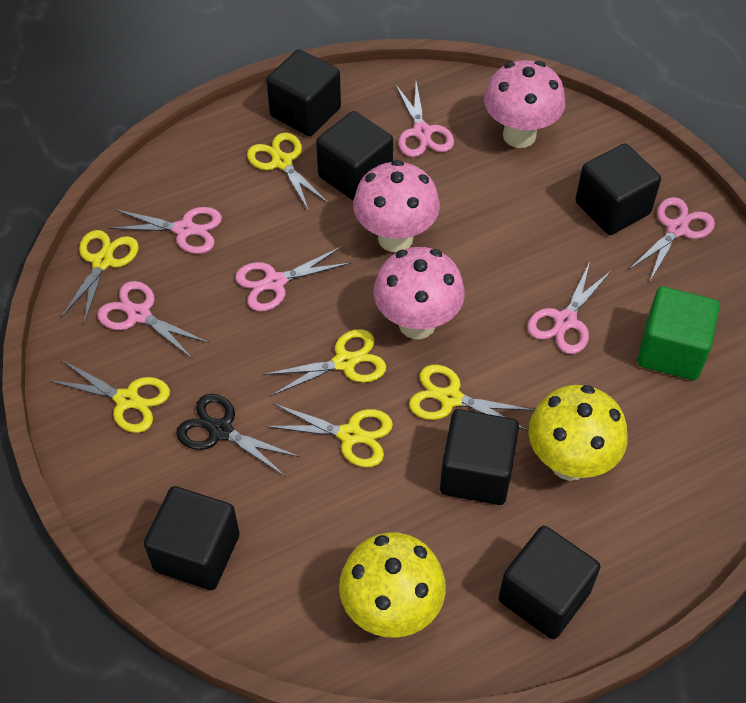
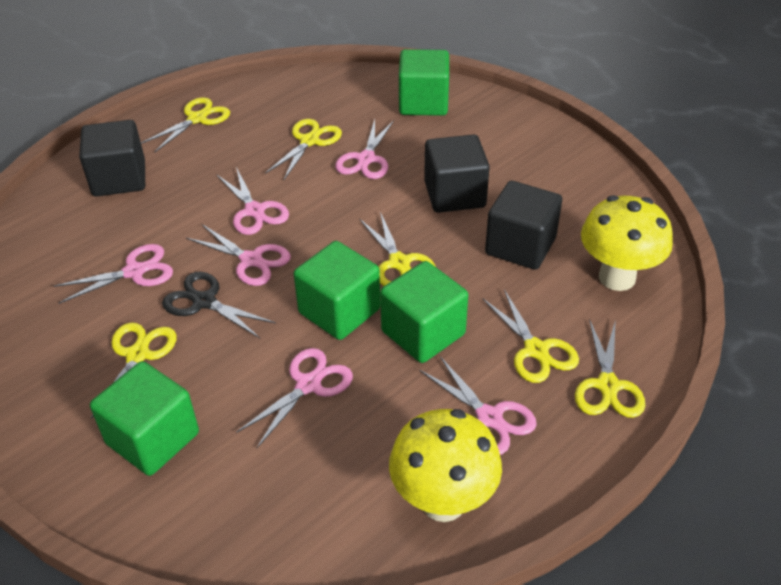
black cube: [144,486,240,590] [266,49,341,136] [316,111,393,200] [440,409,519,505] [498,526,600,639] [575,143,661,235] = 6 -> [79,120,145,197] [424,134,490,213] [485,181,562,270] = 3
green cube: [637,286,720,380] = 1 -> [90,361,199,476] [294,241,381,340] [380,261,468,363] [399,49,449,116] = 4
pink mushroom: [353,160,440,253] [373,247,465,339] [484,60,565,148] = 3 -> none = 0

